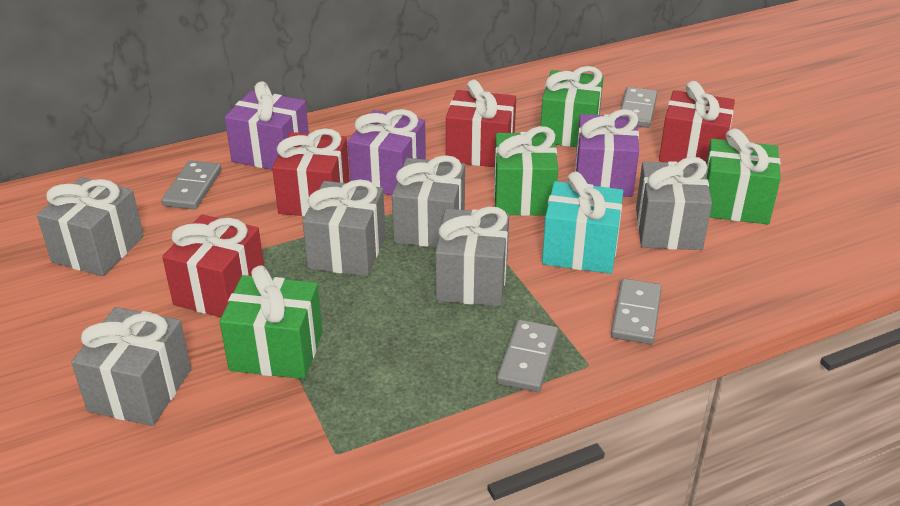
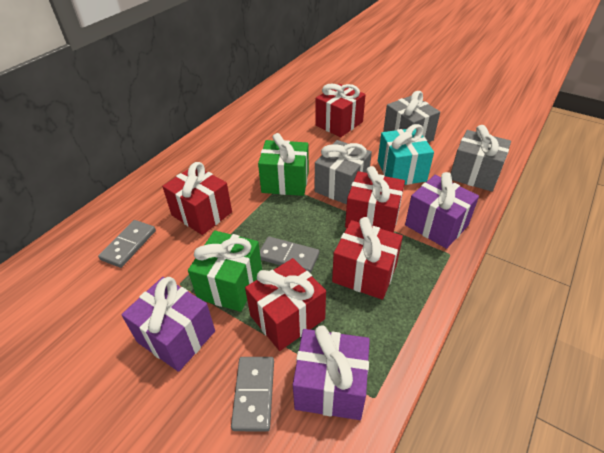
green gift: [219,265,323,379] [494,126,558,216] [540,66,603,147] [705,129,781,224] = 4 -> [188,230,262,312] [258,133,309,196] = 2
grey domino: [162,160,222,210] [496,319,558,392] [611,278,662,344] [620,87,657,128] = 4 -> [98,220,156,268] [231,357,274,431] [260,236,319,273] = 3
grey gift: [37,177,144,276] [71,307,191,426] [302,179,386,276] [392,155,465,247] [435,206,509,306] [636,157,712,250] = 6 -> [315,140,372,204] [383,91,440,143] [451,125,511,192] = 3
red gift: [162,214,264,317] [272,128,350,217] [446,80,516,167] [659,81,735,162] = 4 -> [162,162,232,235] [245,258,326,351] [315,84,366,137] [332,217,403,300] [345,166,405,233] = 5

